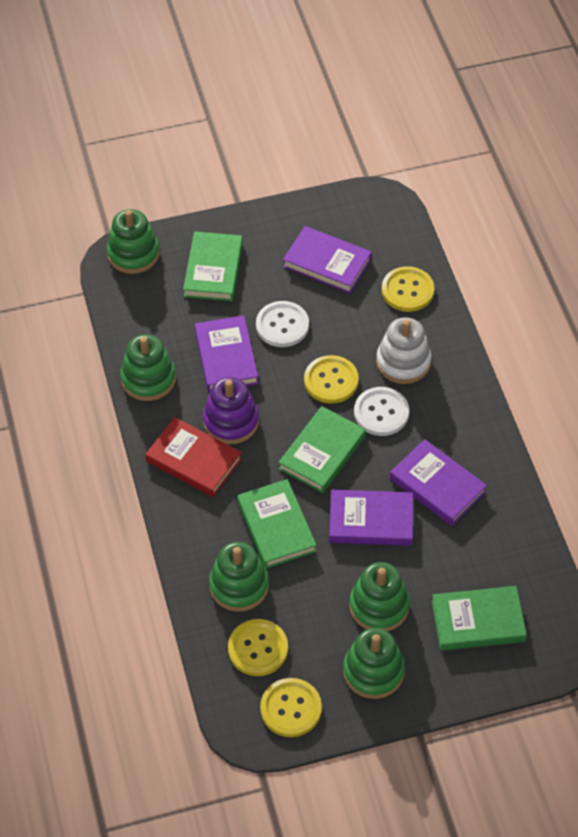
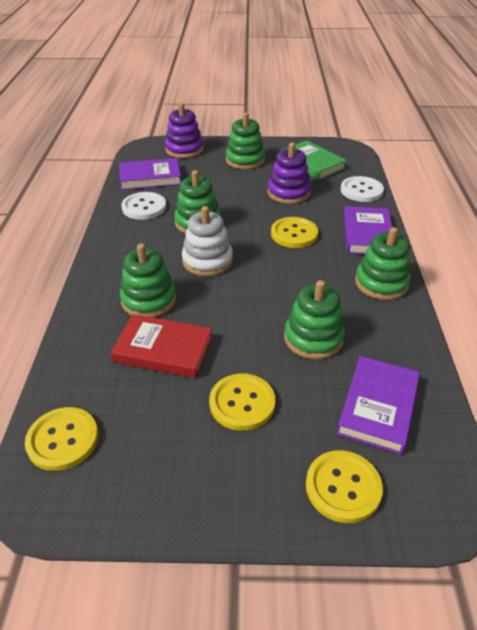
green book: [183,232,243,301] [237,479,317,569] [278,406,366,493] [432,586,527,651] = 4 -> [280,140,347,180] = 1
purple book: [195,315,259,392] [283,226,372,294] [329,490,413,546] [390,439,487,526] = 4 -> [119,158,181,190] [337,356,420,455] [344,206,392,255] = 3
purple stacking toy: [203,377,259,444] = 1 -> [165,103,203,158] [267,143,311,204] = 2

